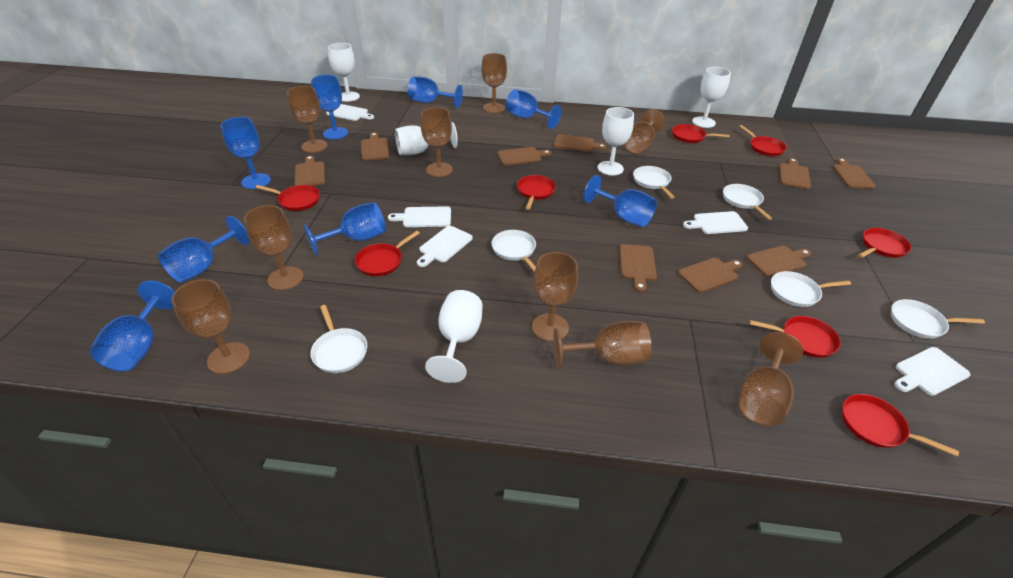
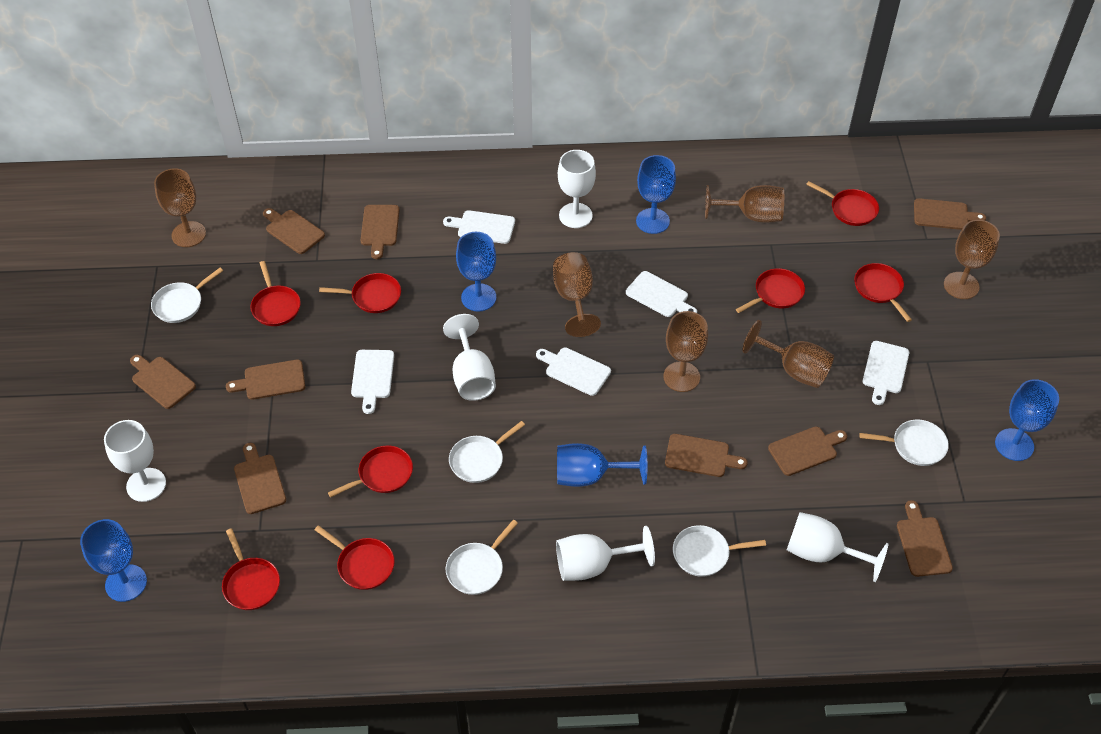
blue goblet: [90,281,175,371] [158,216,250,283] [221,117,271,189] [304,202,386,256] [311,75,348,139] [408,76,463,108] [506,89,562,129] [584,175,657,227] = 8 -> [80,519,147,602] [456,232,496,312] [557,443,647,487] [636,155,676,234] [995,379,1059,461] = 5
brown goblet: [171,279,250,374] [244,205,303,290] [287,86,327,153] [421,107,453,177] [481,53,507,113] [532,252,578,342] [553,321,651,368] [624,109,665,154] [738,332,803,426] = 9 -> [154,168,206,247] [553,252,601,337] [663,311,708,392] [705,185,784,223] [742,320,834,388] [944,220,1000,299] = 6
white pan: [310,305,367,373] [492,230,536,272] [633,166,675,199] [723,184,772,220] [771,271,851,307] [891,299,985,339] = 6 -> [151,268,223,323] [446,520,518,595] [449,421,525,483] [673,525,766,577] [859,420,949,466] = 5

